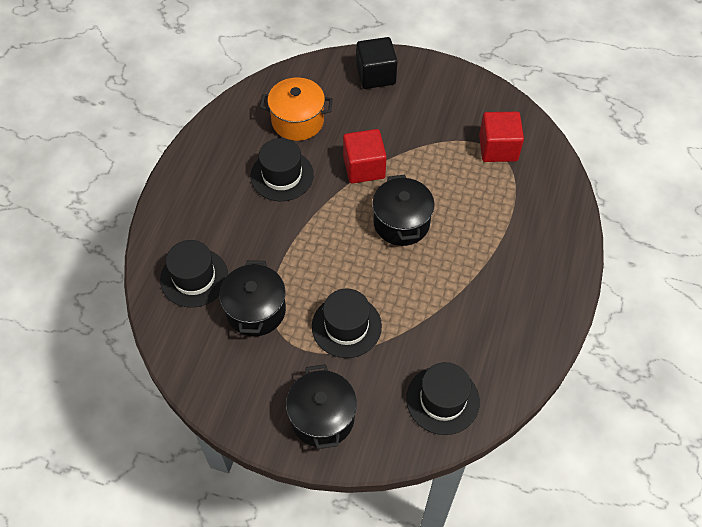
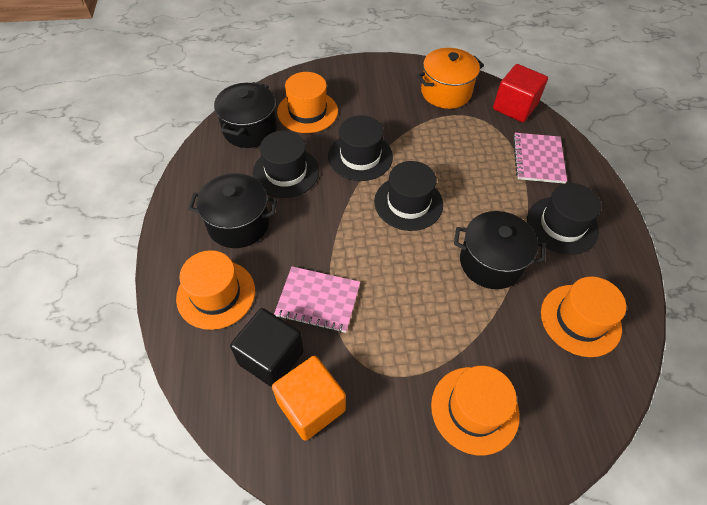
orange cube: none = 0 -> [272,355,346,441] = 1
orange hat: none = 0 -> [176,250,255,330] [277,72,338,133] [431,366,520,455] [541,277,626,357] = 4
pink notebook: none = 0 -> [274,266,360,333] [513,133,567,184] = 2
red cube: [343,129,387,184] [479,112,524,162] = 2 -> [493,64,548,122] = 1

